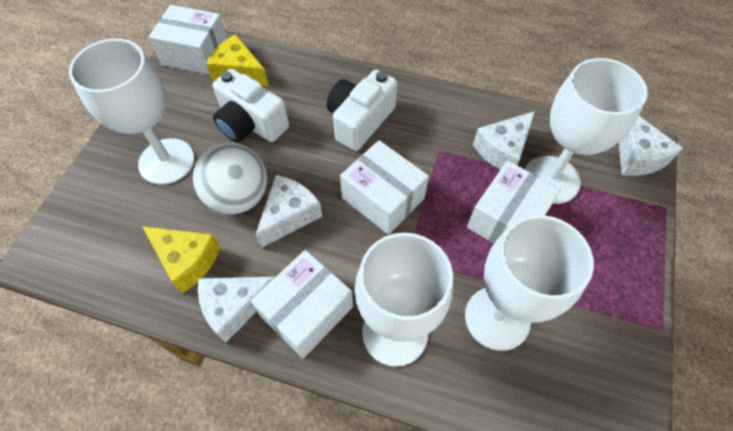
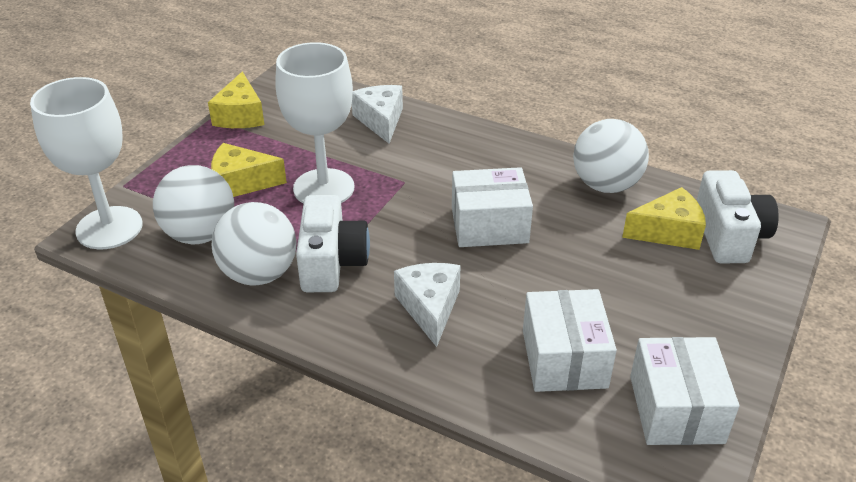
white ball: [193,142,267,214] = 1 -> [153,165,234,244] [212,202,297,286] [573,119,649,193] = 3
white box: [149,5,227,75] [251,250,353,358] [340,140,429,235] [467,161,561,244] = 4 -> [452,167,533,247] [523,289,617,392] [630,337,739,445] = 3
white cheese: [198,277,275,343] [256,175,322,248] [473,111,535,170] [618,116,683,176] = 4 -> [352,85,403,143] [394,263,461,347] = 2
white goblet: [69,39,194,185] [355,233,453,367] [465,215,594,351] [525,58,648,204] = 4 -> [30,77,143,249] [275,42,354,204] = 2
yellow cheese: [142,226,221,293] [206,34,269,87] = 2 -> [208,72,264,128] [211,143,287,197] [622,187,706,250] = 3

